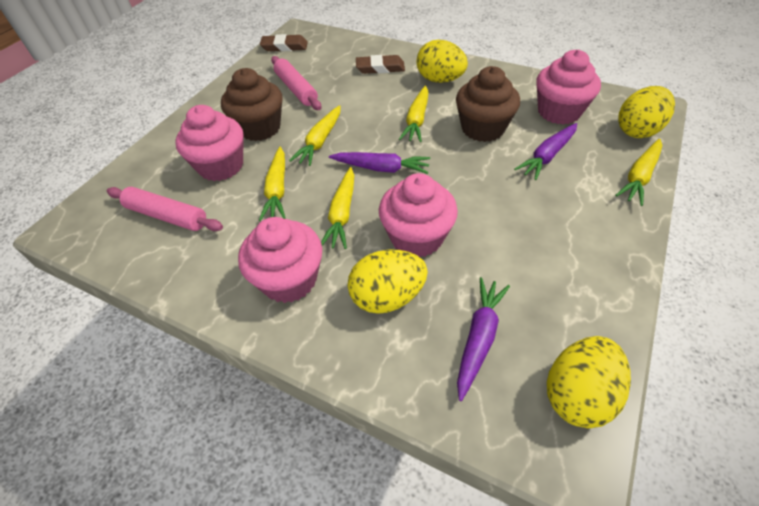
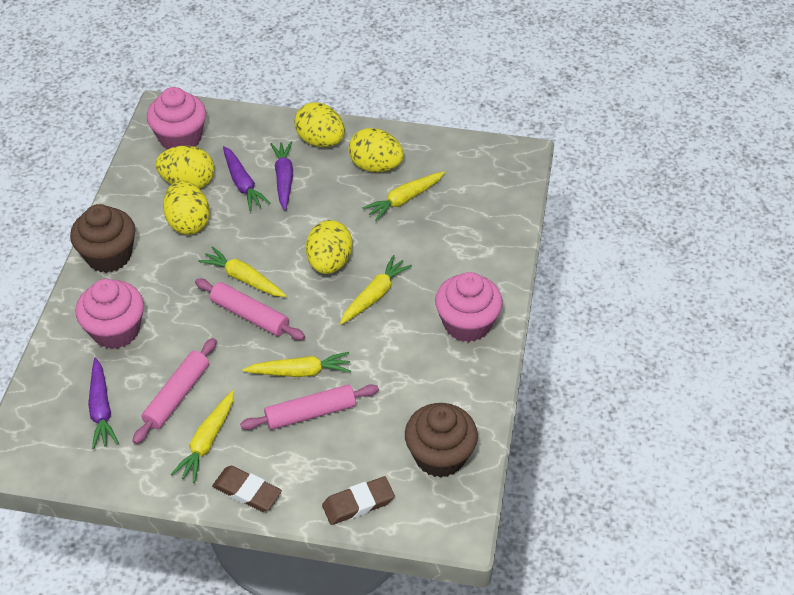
pink cupcake: [176,105,243,181] [238,217,322,303] [379,173,458,257] [536,50,601,125] = 4 -> [76,279,144,349] [147,87,206,150] [435,272,503,342] = 3
pink rolling pin: [107,187,223,231] [271,56,321,110] = 2 -> [133,338,217,444] [195,279,305,340] [240,384,379,430] = 3
yellow egg: [348,250,428,314] [417,40,468,83] [547,336,631,428] [618,86,675,138] = 4 -> [156,146,214,188] [163,180,210,235] [294,102,345,147] [306,220,352,274] [349,128,404,172] = 5

